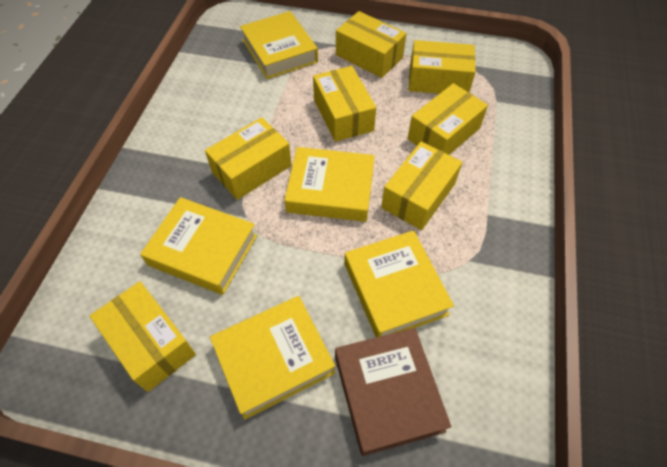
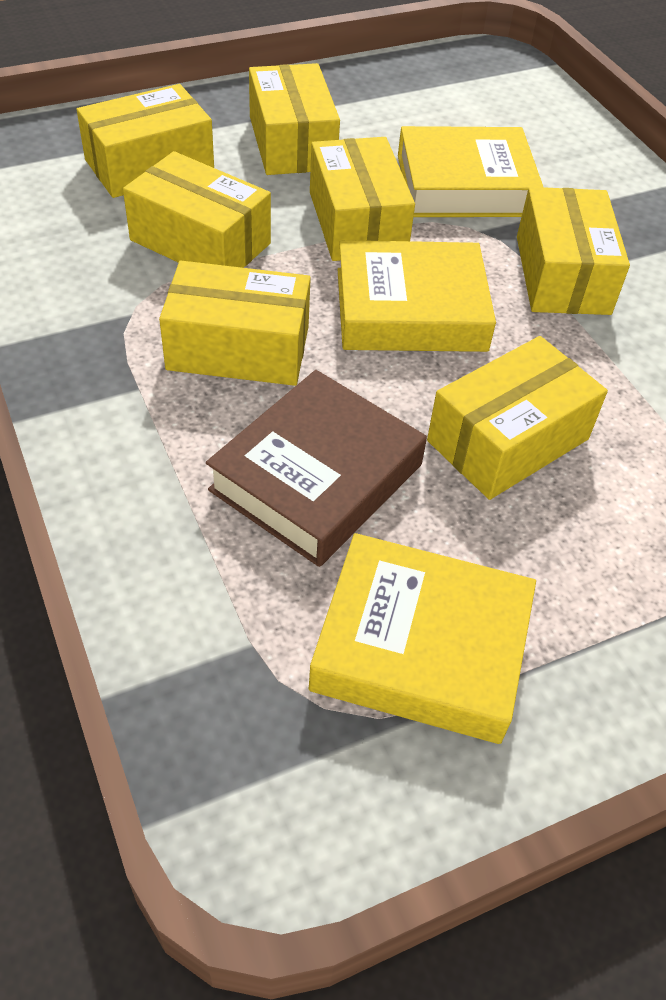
yellow book: [140,197,257,295] [210,296,335,420] [240,11,318,79] [284,147,375,222] [344,230,454,337] = 5 -> [308,533,536,744] [338,240,496,352] [398,126,543,217] = 3

